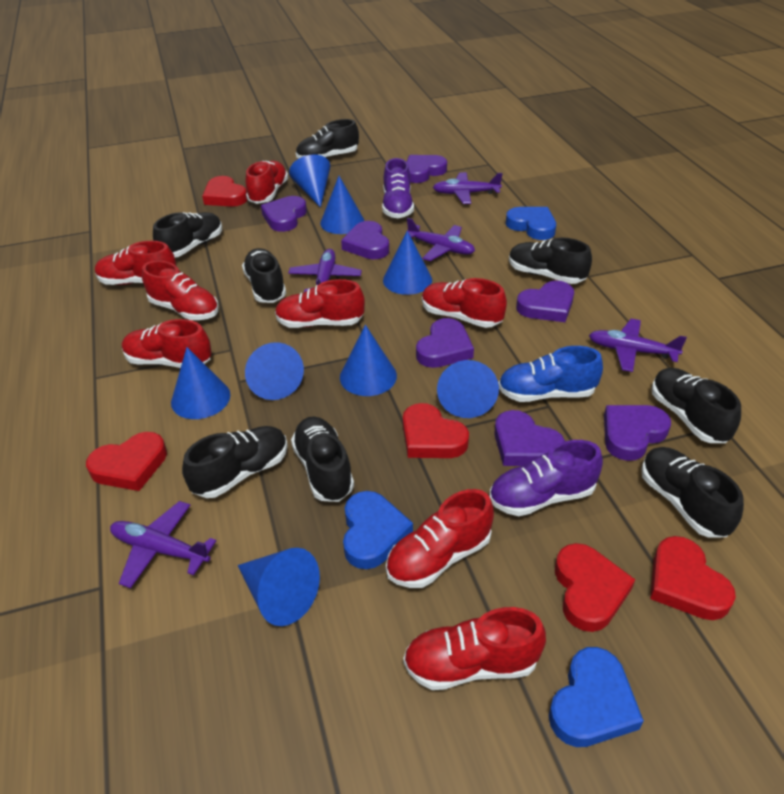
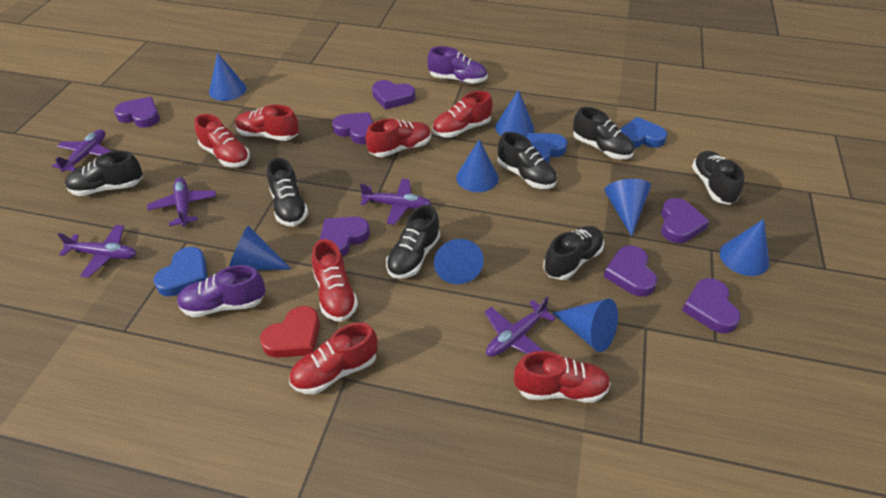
black shoe: [153,212,222,258] [182,426,288,498] [242,248,286,303] [291,417,354,502] [296,119,359,158] [509,237,592,284] [641,447,744,538] [652,368,741,443] = 8 -> [65,151,143,196] [267,158,308,226] [386,205,440,279] [498,132,557,189] [543,226,604,280] [573,107,634,159] [692,151,745,205] = 7
blue shoe: [498,346,603,402] = 1 -> none = 0
red heart: [86,432,167,491] [202,176,247,207] [403,403,469,458] [555,543,635,632] [650,536,736,620] = 5 -> [260,306,320,358] = 1
red shoe: [95,241,176,285] [122,319,212,368] [142,260,219,320] [246,161,288,204] [275,279,365,328] [386,489,494,588] [403,607,546,690] [422,278,507,328] = 8 -> [195,114,250,167] [235,105,299,141] [289,322,378,394] [312,239,358,322] [366,119,431,157] [432,91,493,138] [514,351,611,403] = 7

